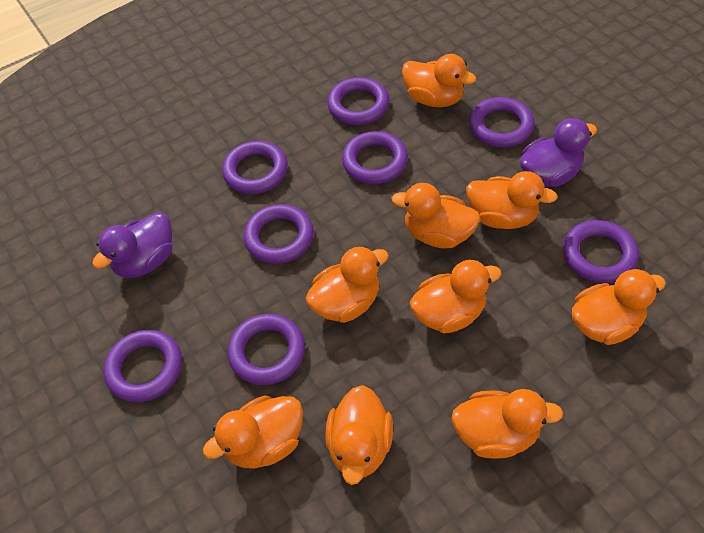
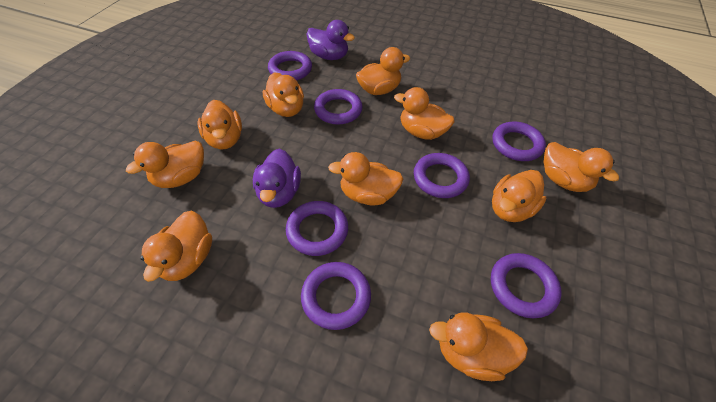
orange duck: [203,396,303,469] [305,246,389,323] [325,385,393,485] [392,183,481,248] [402,54,476,107] [410,260,501,333] [451,389,563,459] [466,171,558,229] [572,269,666,345] = 9 -> [126,141,204,188] [141,211,212,282] [198,100,242,149] [263,72,304,117] [328,152,403,205] [356,47,410,95] [394,87,454,140] [429,313,528,381] [492,170,546,222] [543,142,619,192] = 10
purple ring: [104,330,182,402] [222,141,288,194] [228,314,305,385] [244,204,314,264] [327,77,390,125] [342,131,408,184] [469,97,535,147] [563,220,639,283] = 8 -> [268,51,312,80] [286,201,348,256] [301,262,371,330] [314,89,363,125] [414,153,470,198] [491,253,561,318] [492,122,546,161] = 7

